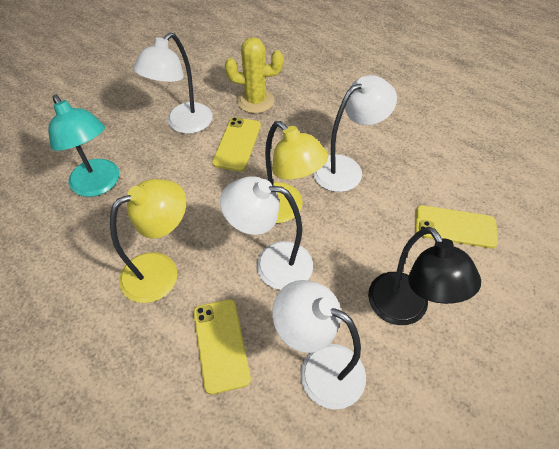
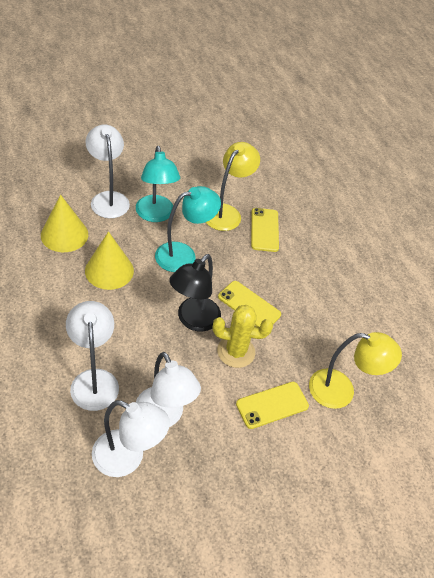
turquoise lamp: [48,95,119,197] = 1 -> [136,146,180,222] [155,186,221,272] = 2
yellow cone: none = 0 -> [41,195,88,252] [85,231,134,290] = 2

